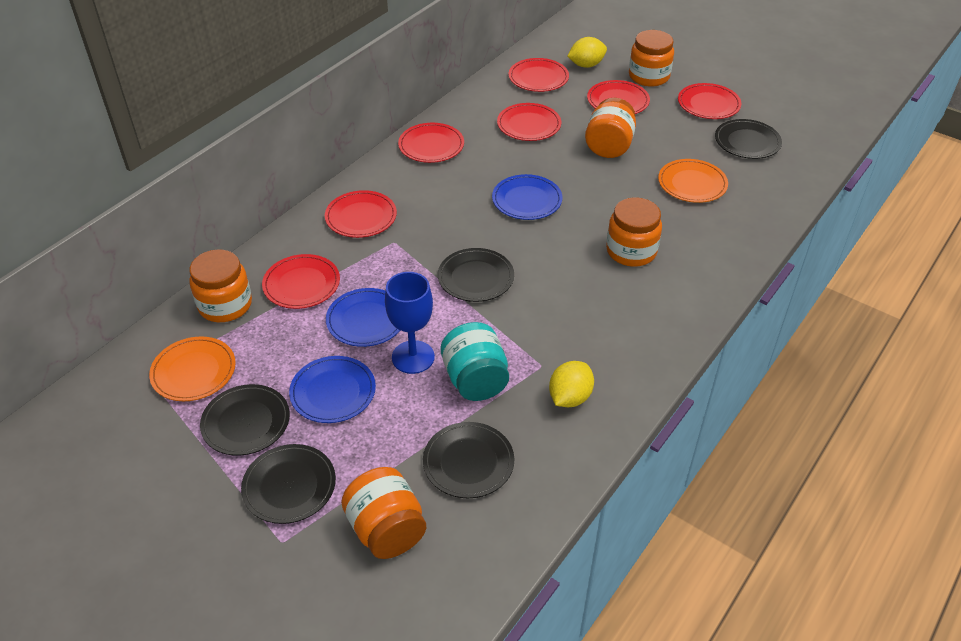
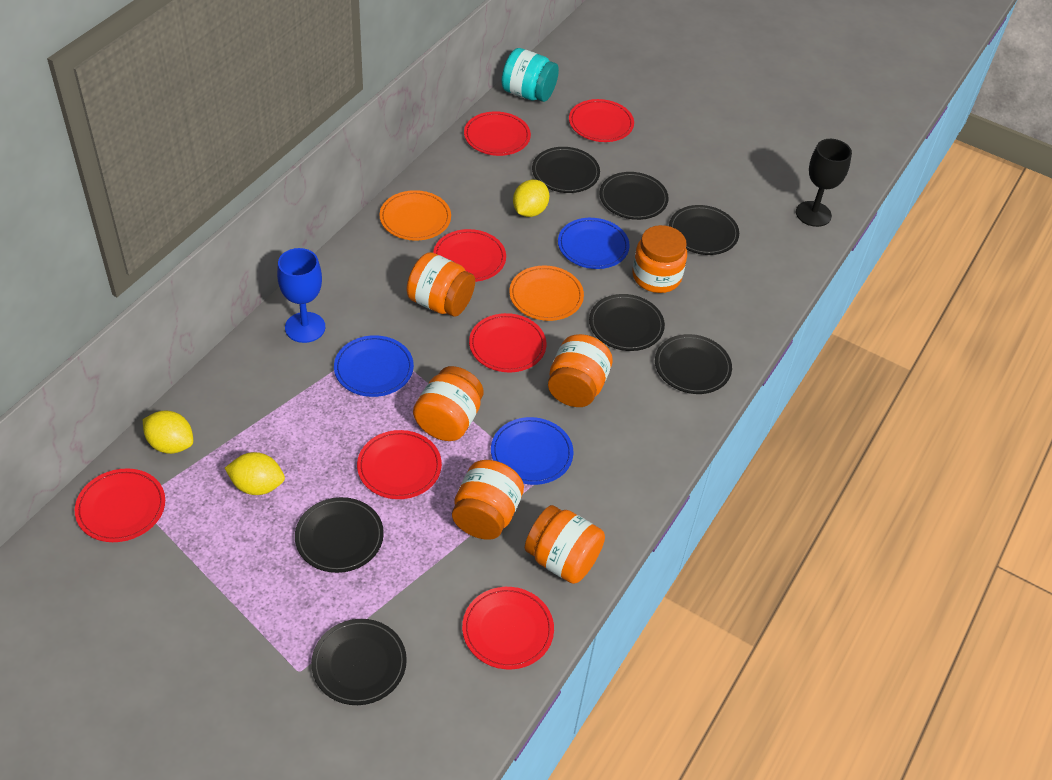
black goblet: none = 0 -> [796,139,852,227] = 1
black plate: [200,384,290,456] [241,444,336,524] [423,422,514,498] [438,248,514,302] [715,119,782,159] = 5 -> [295,497,384,573] [311,619,407,705] [532,147,600,193] [589,294,665,351] [599,172,669,220] [655,334,732,394] [669,205,739,255] = 7
orange jar: [189,249,252,322] [341,467,426,559] [585,98,636,158] [606,197,662,267] [629,30,674,87] = 5 -> [407,252,475,317] [413,366,484,441] [452,460,524,540] [525,505,605,584] [548,334,613,407] [633,225,687,293] = 6
yellow lemon: [549,361,594,407] [567,37,607,68] = 2 -> [143,411,193,454] [225,452,285,495] [513,180,549,217] = 3

